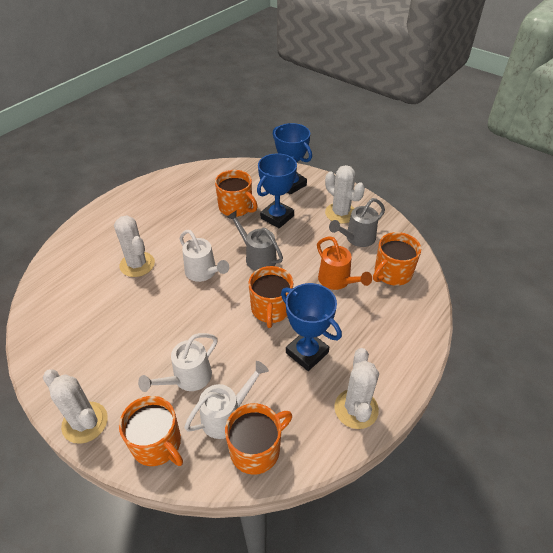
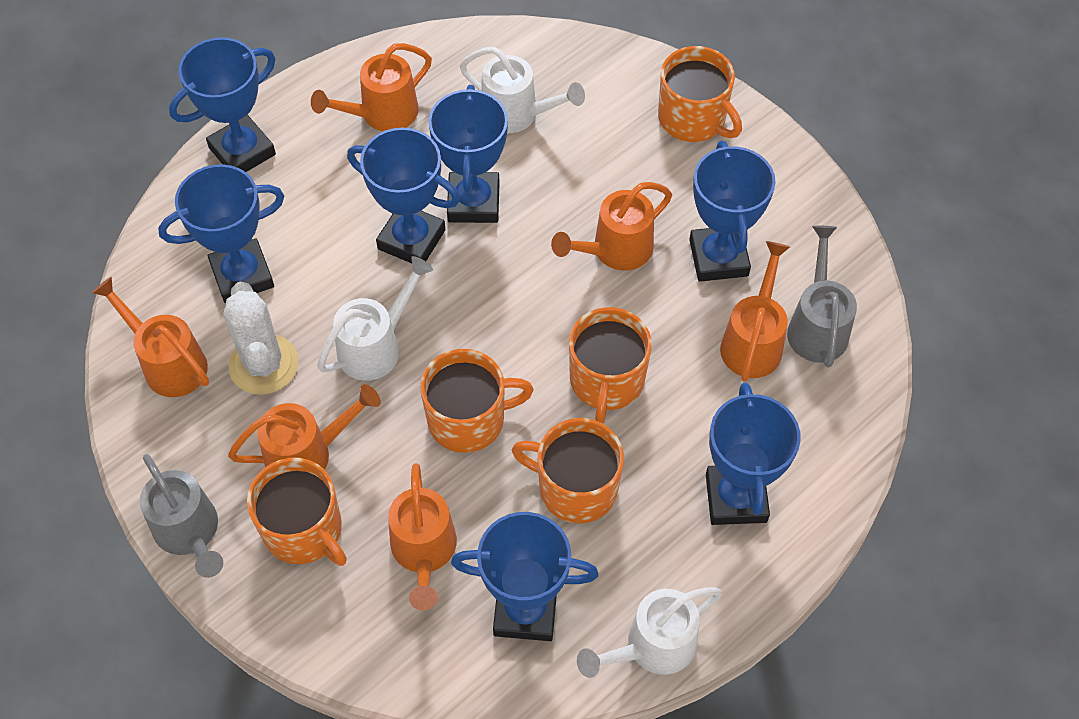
blue trophy: [257,153,297,228] [273,123,312,195] [281,283,342,371] = 3 -> [158,164,284,304] [169,37,276,172] [347,127,460,263] [428,85,508,223] [451,512,599,641] [689,141,775,282] [706,382,801,525] = 7
orange watering can: [317,236,372,290] = 1 -> [92,277,209,397] [228,384,381,469] [311,43,432,131] [388,463,457,611] [551,182,672,271] [720,241,790,382] = 6
white cactus: [43,369,108,444] [114,215,155,277] [325,165,365,224] [334,348,379,429] = 4 -> [224,282,299,395] = 1

